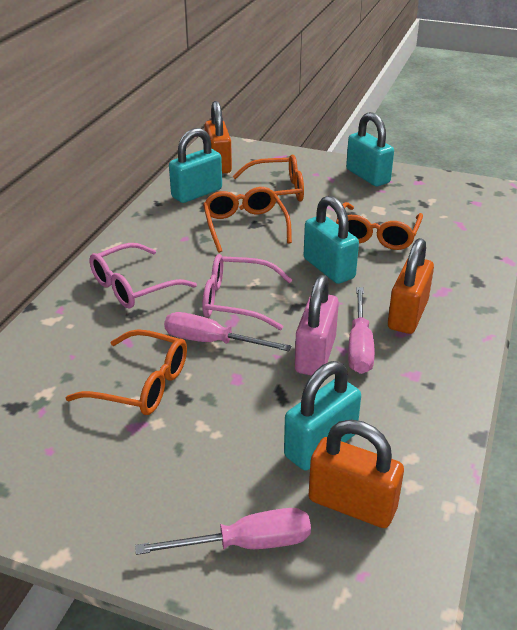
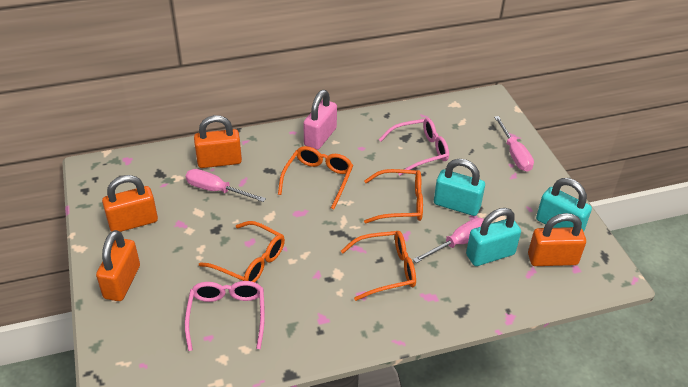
orange padlock: [204,101,232,174] [309,419,404,528] [388,238,434,334] = 3 -> [96,230,140,301] [102,175,158,232] [194,115,242,168] [528,213,586,266] = 4
turquoise padlock: [169,128,222,203] [284,361,361,470] [304,196,359,284] [346,112,394,186] = 4 -> [434,159,485,216] [466,208,521,266] [536,178,592,232] = 3

